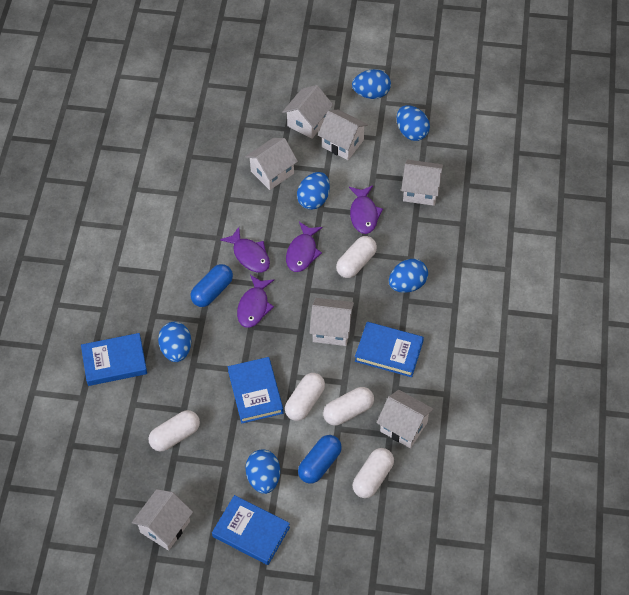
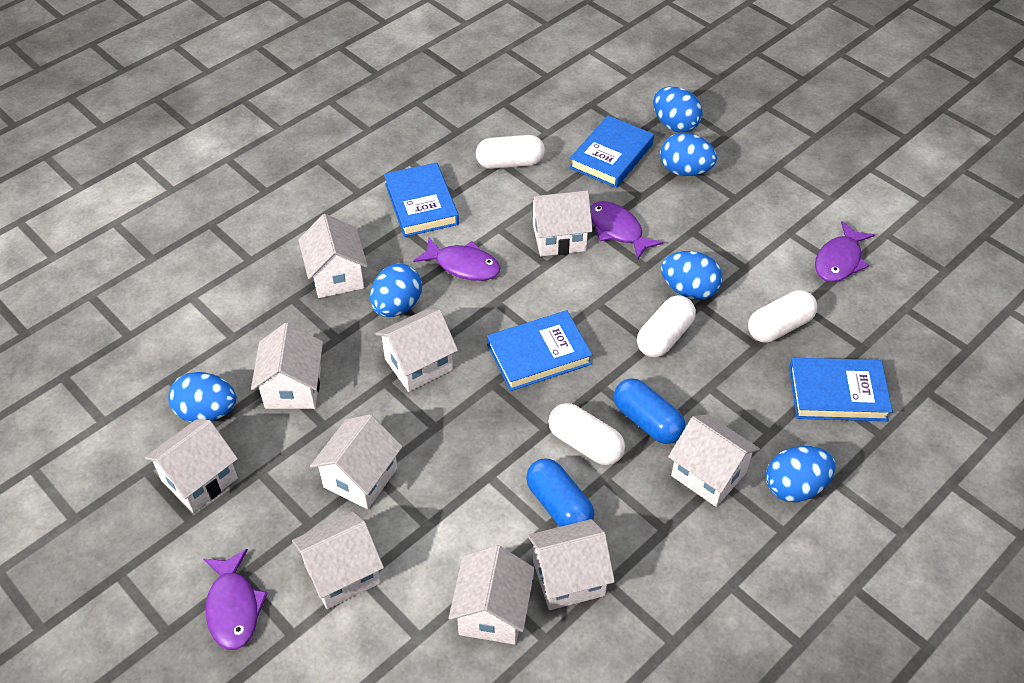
white capsule: [148,410,200,451] [285,373,325,421] [323,387,374,425] [336,236,377,278] [353,448,394,498] = 5 -> [476,135,545,169] [548,403,625,465] [637,295,696,358] [748,290,817,343] = 4
white house: [132,489,193,551] [245,138,298,190] [282,85,333,139] [310,298,354,346] [318,110,368,160] [377,390,434,448] [401,159,443,206] = 7 -> [144,419,238,513] [251,323,323,409] [292,512,384,609] [298,214,368,298] [310,414,403,509] [375,309,458,392] [448,545,535,645] [528,519,615,610] [529,190,593,256] [668,414,760,507] = 10

